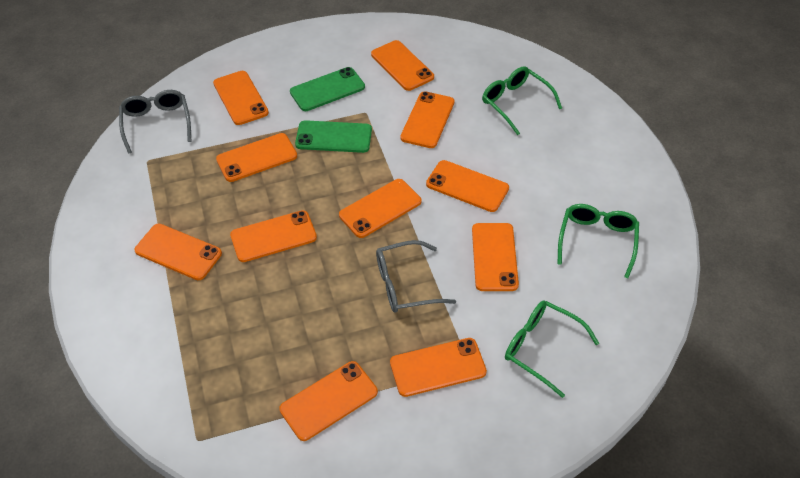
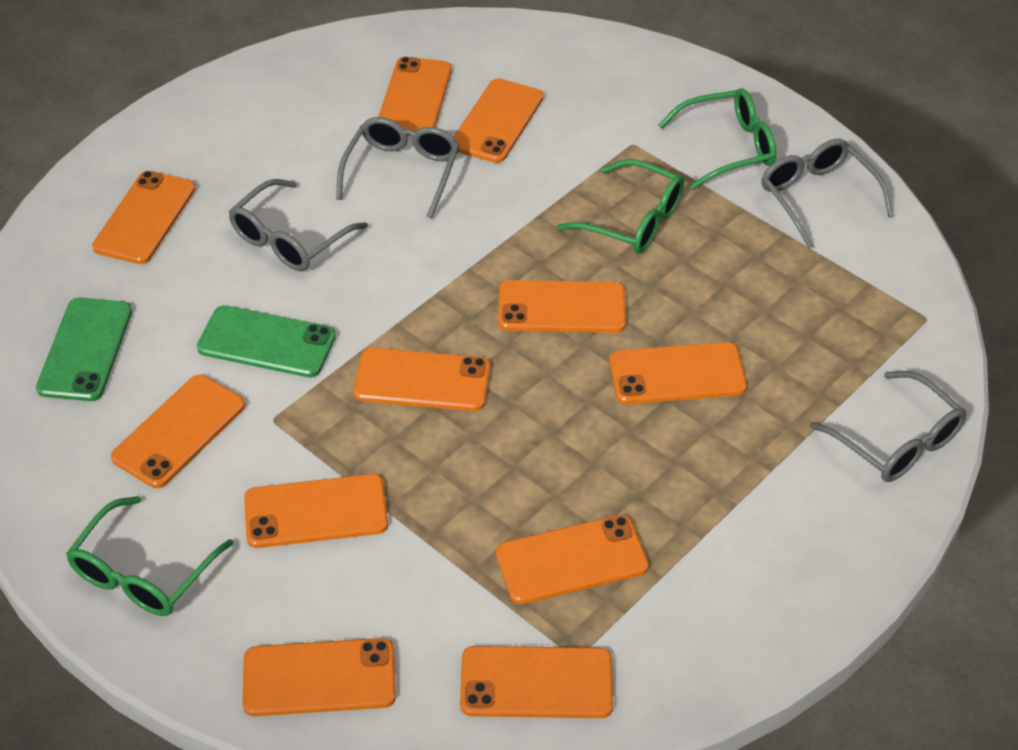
grey glasses: [119,90,191,154] [376,240,456,313] = 2 -> [229,179,368,271] [336,117,460,219] [761,139,894,249] [810,371,967,482] = 4

